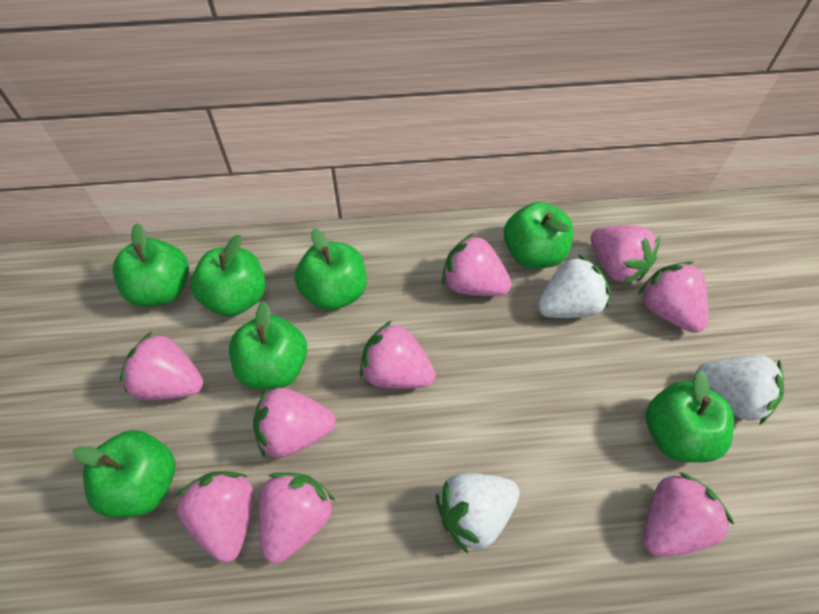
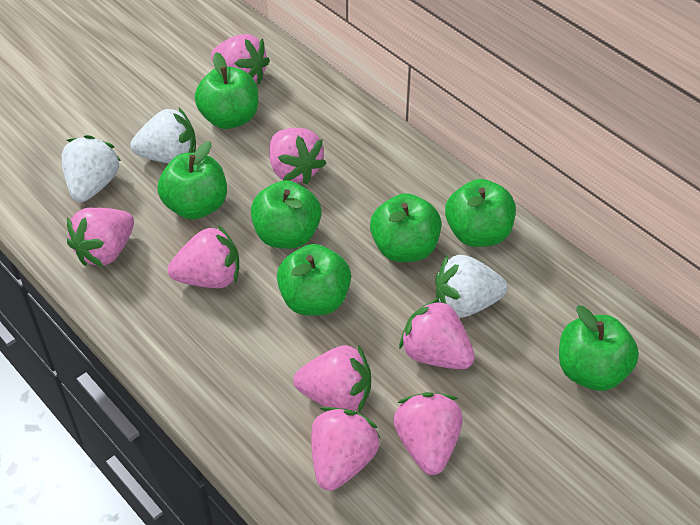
pink strawberry: [120,332,203,400] [175,471,253,563] [253,388,336,458] [258,473,335,564] [360,321,436,389] [442,233,512,296] [590,225,660,284] [638,261,708,333] [643,472,734,557] = 9 -> [67,207,134,267] [168,225,239,288] [211,34,270,84] [269,128,327,184] [293,345,371,413] [311,407,381,491] [393,392,463,475] [399,298,475,369] = 8

